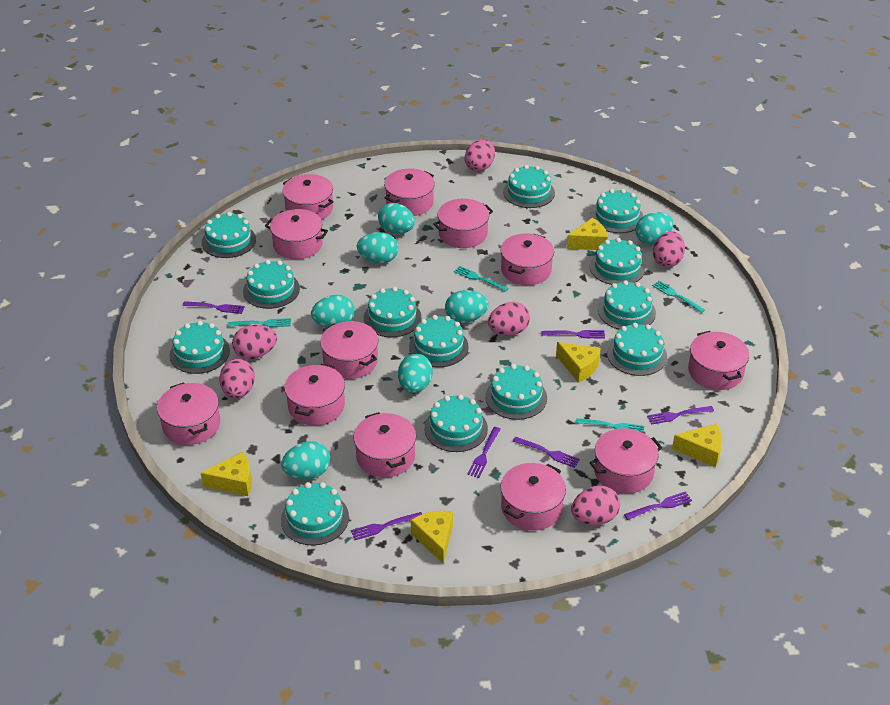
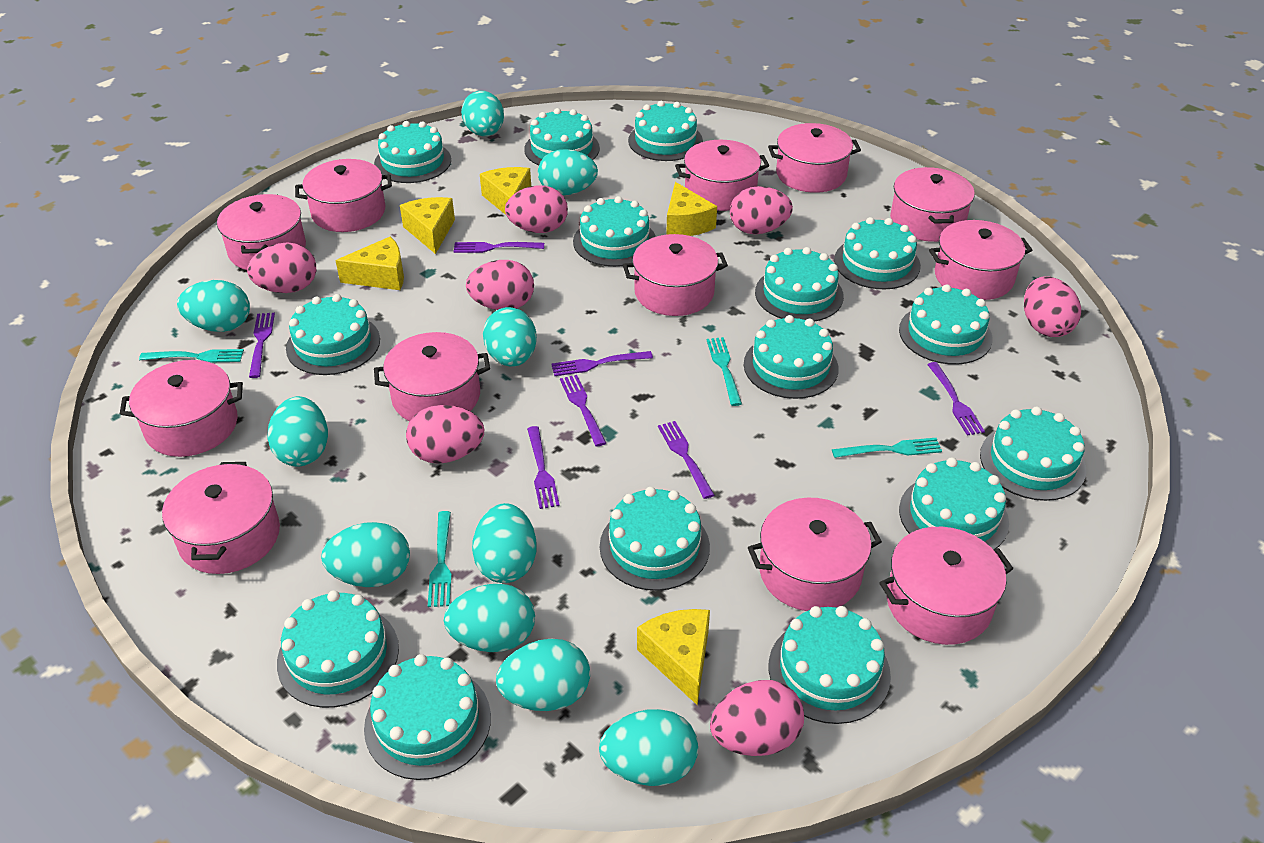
pink egg: [219,359,255,399] [232,325,277,359] [465,139,495,172] [488,302,530,335] [571,486,620,525] [653,231,685,267] = 6 -> [247,243,316,293] [406,405,484,464] [466,260,534,310] [505,185,568,233] [710,680,804,756] [730,186,793,234] [1024,277,1081,337] = 7
turquoise cake: [170,321,230,374] [202,212,256,258] [243,260,300,309] [281,482,349,545] [364,287,421,337] [409,315,469,367] [424,394,488,452] [485,364,547,420] [503,165,555,208] [590,238,645,285] [591,189,643,233] [598,280,656,330] [607,323,667,376] = 13 -> [277,590,399,708] [286,294,380,375] [364,654,491,780] [374,121,451,183] [524,108,600,166] [573,196,656,267] [600,487,710,591] [628,101,703,161] [744,315,839,399] [755,247,844,322] [769,606,891,724] [834,217,921,289] [899,284,992,365] [899,457,1009,549] [980,407,1086,501] = 15
turquoise egg: [281,441,330,479] [311,295,355,327] [357,232,398,263] [378,203,415,234] [398,354,433,393] [445,290,489,323] [635,212,673,244] = 7 -> [177,280,250,332] [267,396,328,467] [321,522,410,587] [444,584,535,652] [461,91,504,136] [472,503,537,583] [483,307,537,367] [496,638,590,711] [538,149,598,195] [599,709,698,786] = 10

